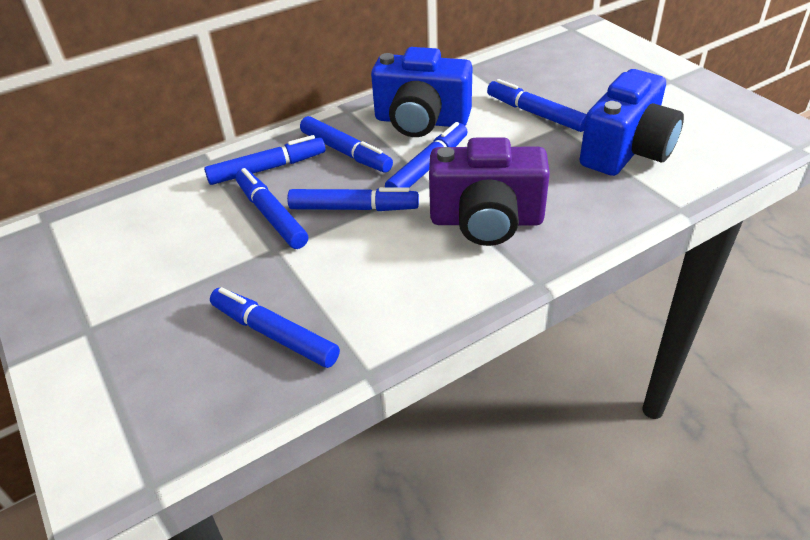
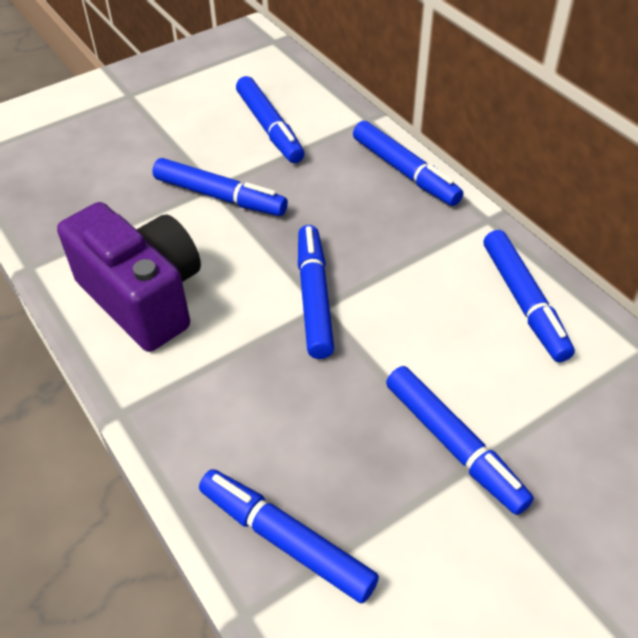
blue camera: [371,47,472,137] [580,69,684,176] = 2 -> none = 0

